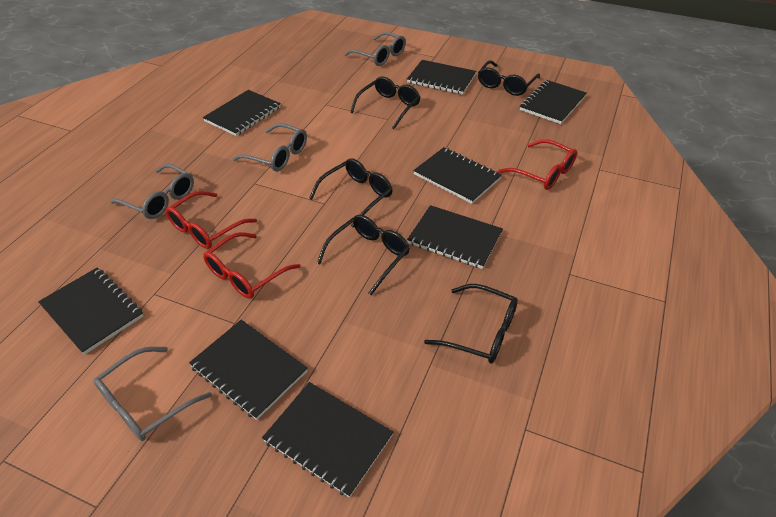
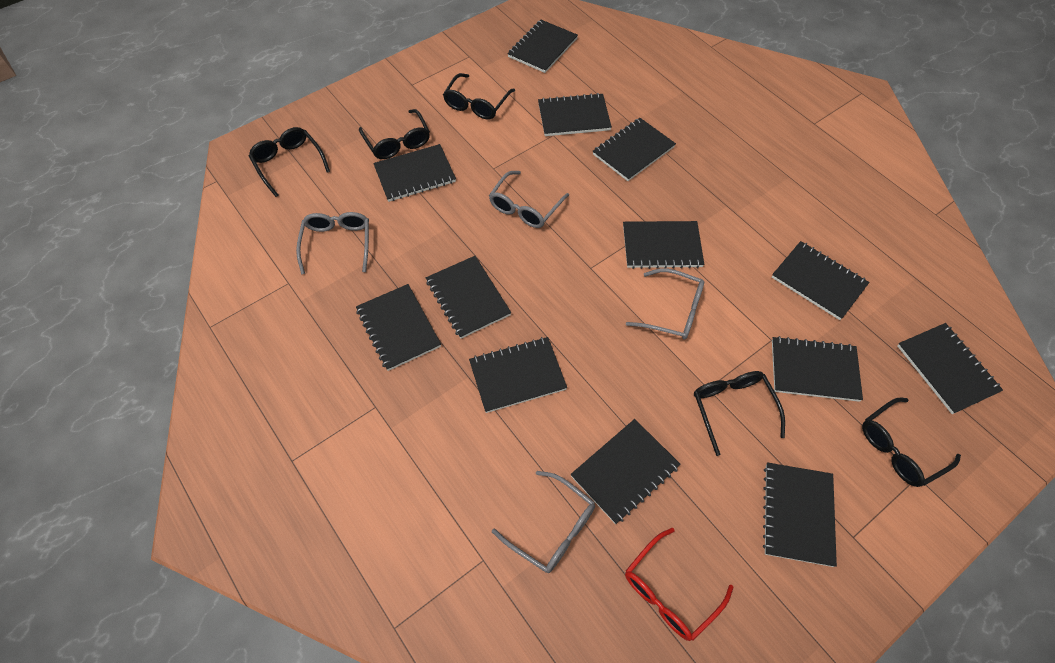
black notebook: [38,268,143,355] [189,320,308,420] [203,90,281,136] [262,382,393,498] [407,60,476,95] [407,205,503,269] [413,147,502,204] [520,80,587,124] = 8 -> [356,284,441,371] [373,144,456,202] [426,256,511,339] [469,337,567,413] [507,20,578,73] [538,93,612,136] [570,419,681,524] [593,118,676,181] [623,221,704,269] [763,462,837,567] [772,241,869,320] [772,336,863,402] [897,323,1003,414] = 13
red glasses: [166,191,257,249] [203,232,301,299] [498,139,577,190] = 3 -> [625,528,733,641] = 1

